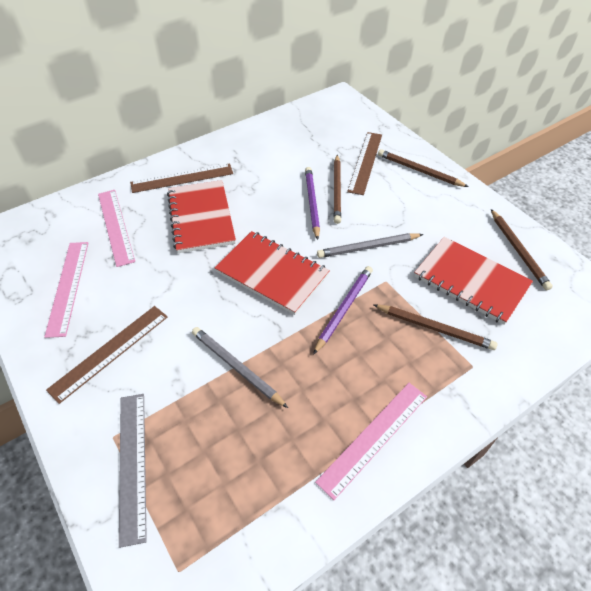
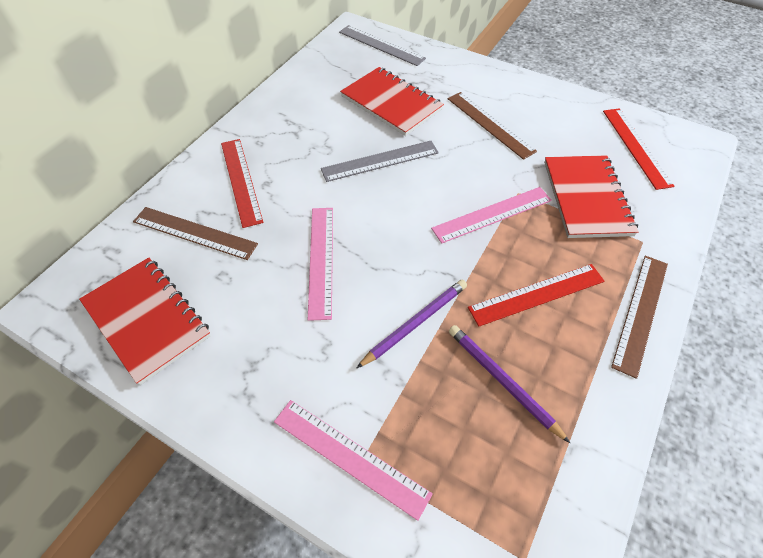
brown pencil: [333,155,341,224] [373,304,498,350] [378,149,469,187] [491,209,553,290] = 4 -> none = 0
grey pencil: [192,327,288,408] [317,233,423,258] = 2 -> none = 0
grey ruler: [119,394,147,548] = 1 -> [321,141,439,182] [339,25,426,66] = 2
red ruler: none = 0 -> [221,139,264,228] [468,264,604,327] [603,108,675,190] = 3

